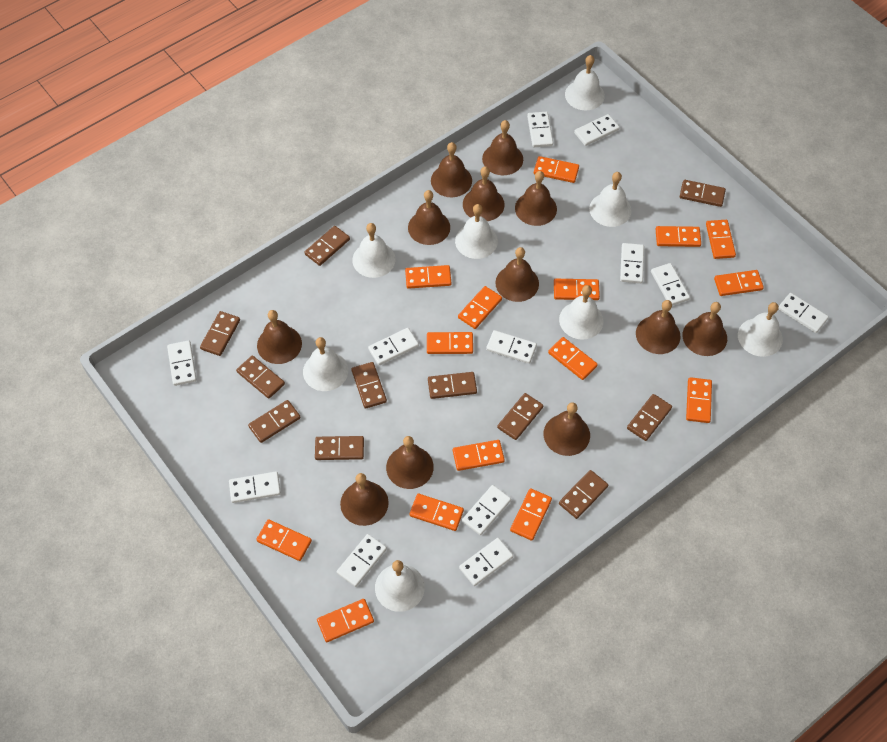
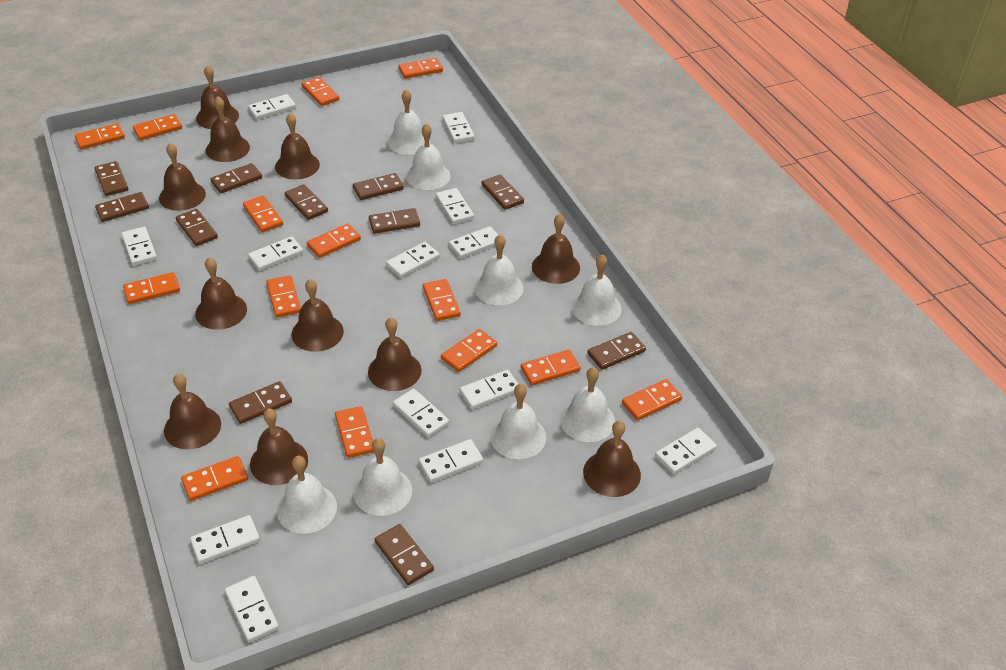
brown bell: [257,310,302,364] [340,473,389,526] [386,436,434,489] [408,190,450,245] [431,142,472,197] [463,167,505,221] [482,120,523,175] [495,247,539,302] [515,171,557,226] [544,402,590,456] [636,300,681,354] [683,302,727,356] = 12 -> [159,143,206,211] [164,374,221,450] [195,257,247,330] [196,65,239,129] [206,96,250,162] [250,408,308,485] [275,113,320,179] [291,279,344,352] [368,317,421,391] [532,214,580,284] [583,421,641,497] = 11
orange domino: [256,519,312,561] [317,599,374,642] [405,265,451,289] [409,494,464,531] [427,332,473,354] [453,440,505,471] [458,286,502,329] [510,488,552,541] [534,156,579,183] [548,337,598,380] [554,279,600,300] [656,226,701,247] [686,377,712,423] [706,220,736,259] [714,270,764,296] = 15 -> [75,123,125,150] [123,272,180,304] [133,114,182,140] [181,456,248,501] [243,196,283,232] [266,275,301,318] [302,77,339,106] [307,224,361,258] [335,406,374,458] [399,58,443,79] [423,279,461,321] [441,329,497,372] [521,350,581,385] [622,379,682,420] = 14
white domino: [167,340,197,386] [229,472,281,503] [337,534,387,587] [368,328,419,365] [459,538,513,586] [462,485,511,535] [486,330,537,364] [527,112,553,147] [574,114,620,146] [620,243,644,283] [651,263,690,306] [778,293,829,333] = 12 -> [121,227,157,266] [190,515,260,564] [225,576,279,642] [248,94,296,120] [248,236,303,271] [386,242,440,278] [393,389,449,438] [419,439,483,483] [436,188,474,224] [442,112,475,143] [449,226,498,259] [460,370,518,409] [655,428,717,474] = 13

